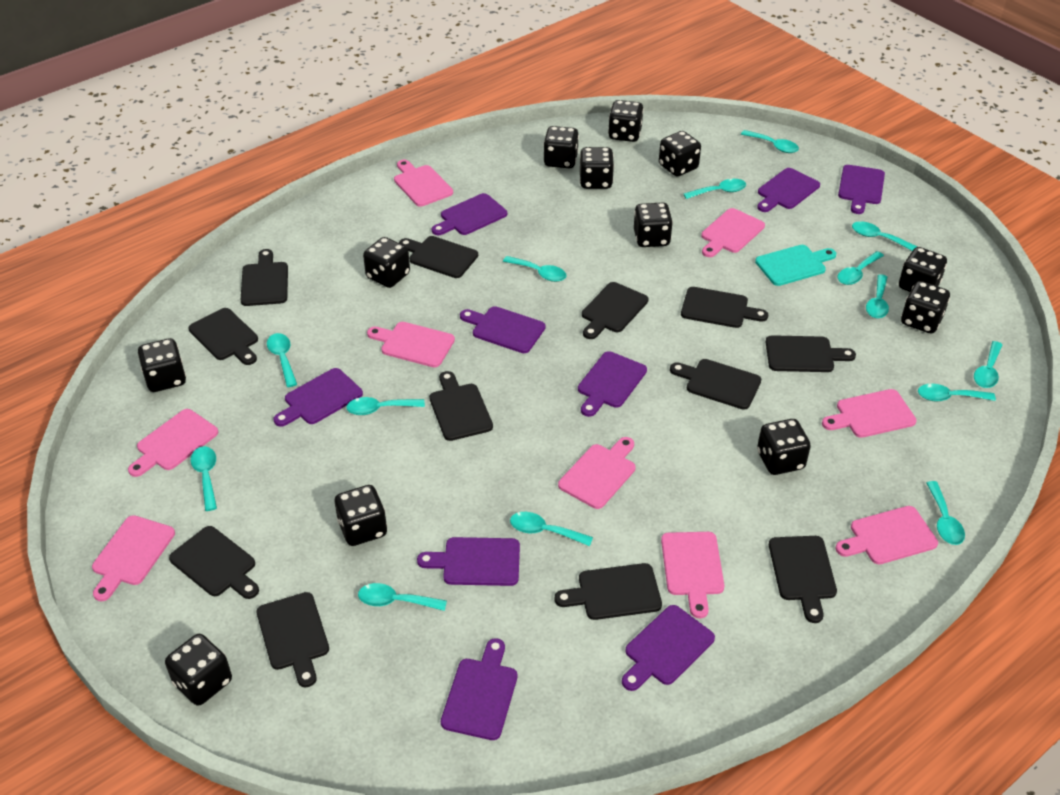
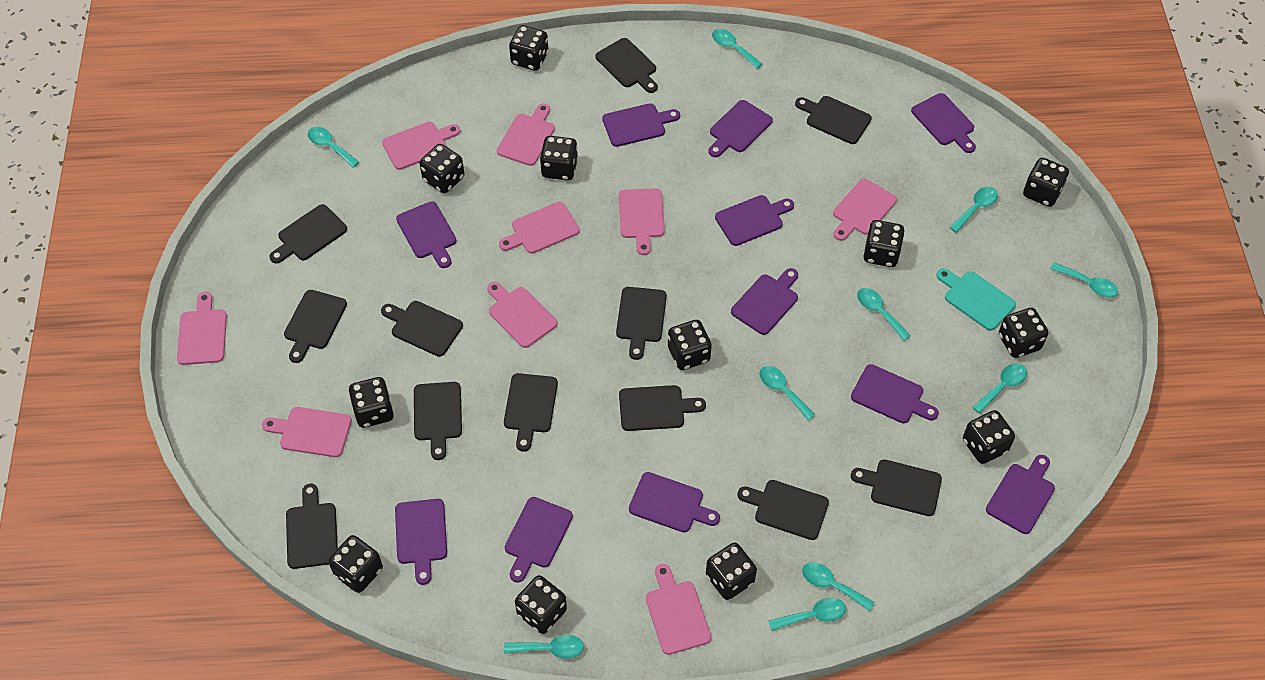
purple cutting board: [274,368,363,427] [417,537,520,586] [432,193,507,235] [441,638,518,740] [460,306,546,353] [578,351,647,417] [622,605,715,691] [757,168,820,212] [838,165,885,214] = 9 -> [395,499,447,585] [396,201,456,268] [505,497,573,583] [602,103,680,147] [629,472,720,533] [708,100,773,157] [715,195,794,246] [731,268,798,335] [851,364,939,423] [911,93,976,153] [986,455,1055,534] = 11
turquoise spoon: [191,446,217,511] [267,333,297,387] [346,397,425,415] [358,583,447,611] [503,256,566,282] [510,512,593,546] [683,179,746,199] [741,130,799,153] [838,251,884,285] [852,221,917,251] [866,274,889,318] [918,384,996,401] [926,481,965,545] [974,341,1002,388] = 14 -> [308,127,359,167] [504,635,584,659] [712,29,762,69] [759,366,815,420] [768,598,846,631] [802,562,875,611] [857,288,911,341] [949,187,998,233] [972,363,1027,414] [1050,262,1118,298] = 10

